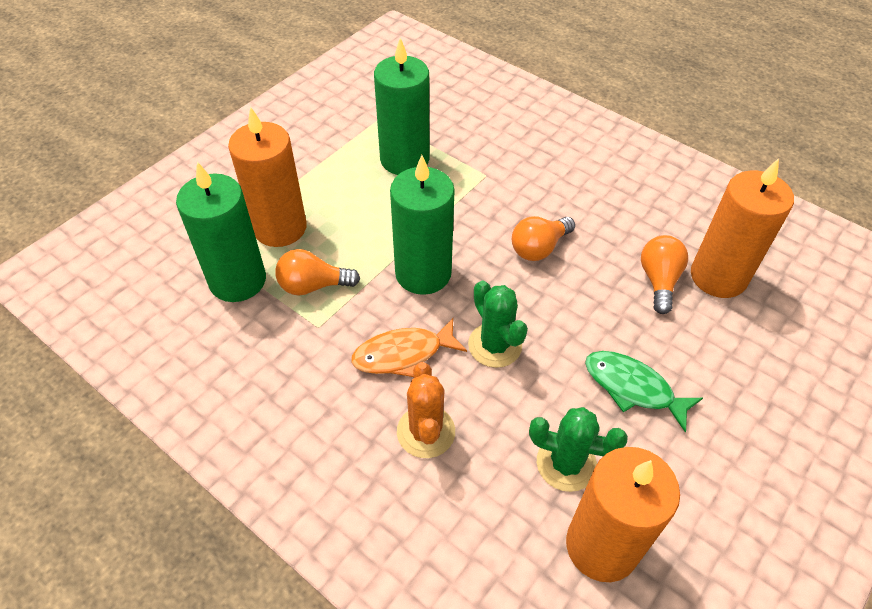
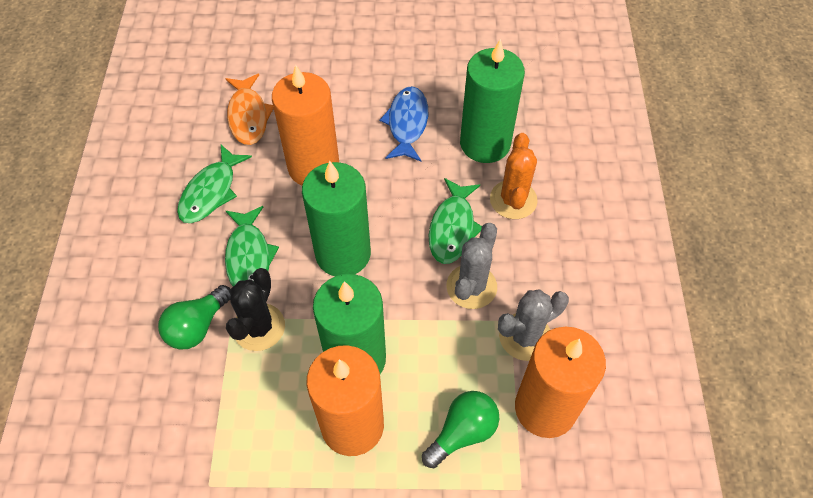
black cactus: none = 0 -> [226,268,285,351] = 1
blue fish: none = 0 -> [380,86,428,161] = 1
green cactus: [468,281,528,368] [529,407,628,492] = 2 -> none = 0
green fish: [585,351,703,432] = 1 -> [177,145,252,223] [225,206,279,286] [429,178,482,264] = 3
green light bulb: none = 0 -> [158,285,231,350] [422,391,499,468] = 2
grey cactus: none = 0 -> [446,223,497,309] [498,289,569,361] = 2
orange light bulb: [275,249,360,296] [512,216,575,261] [641,235,688,314] = 3 -> none = 0

